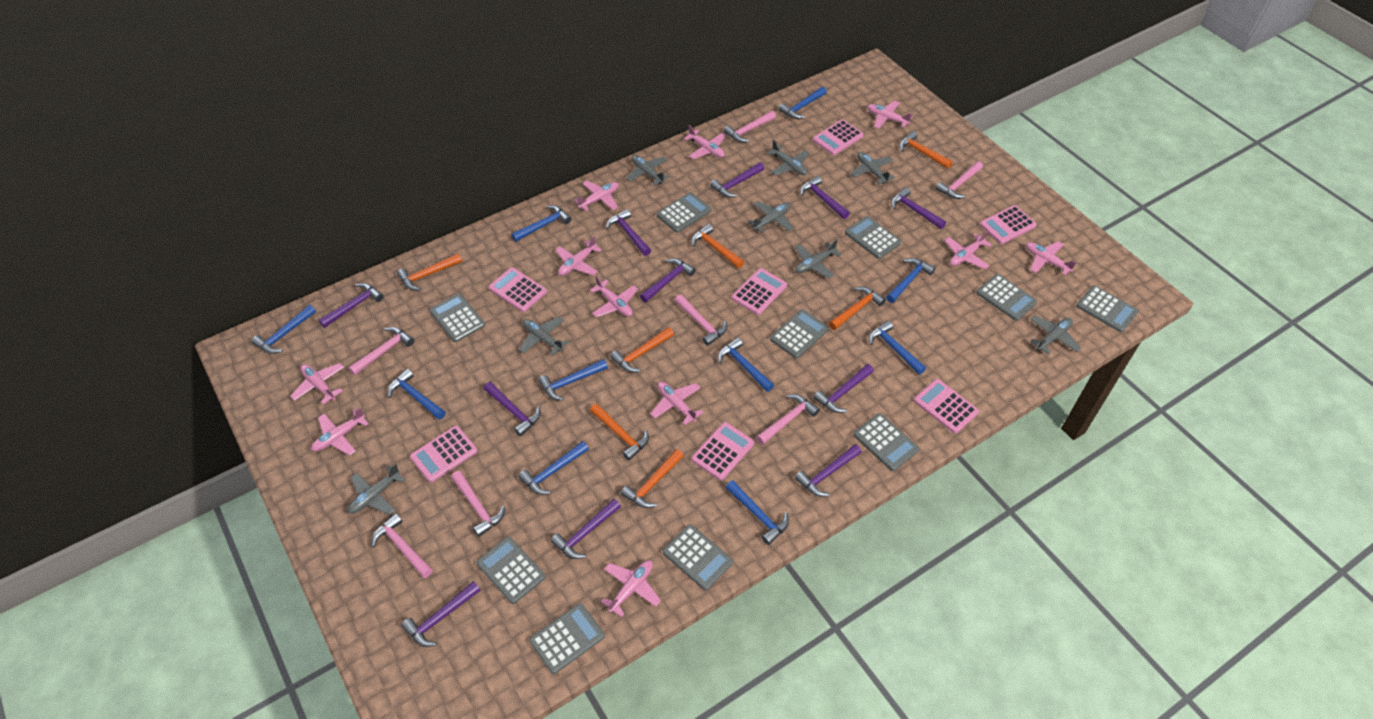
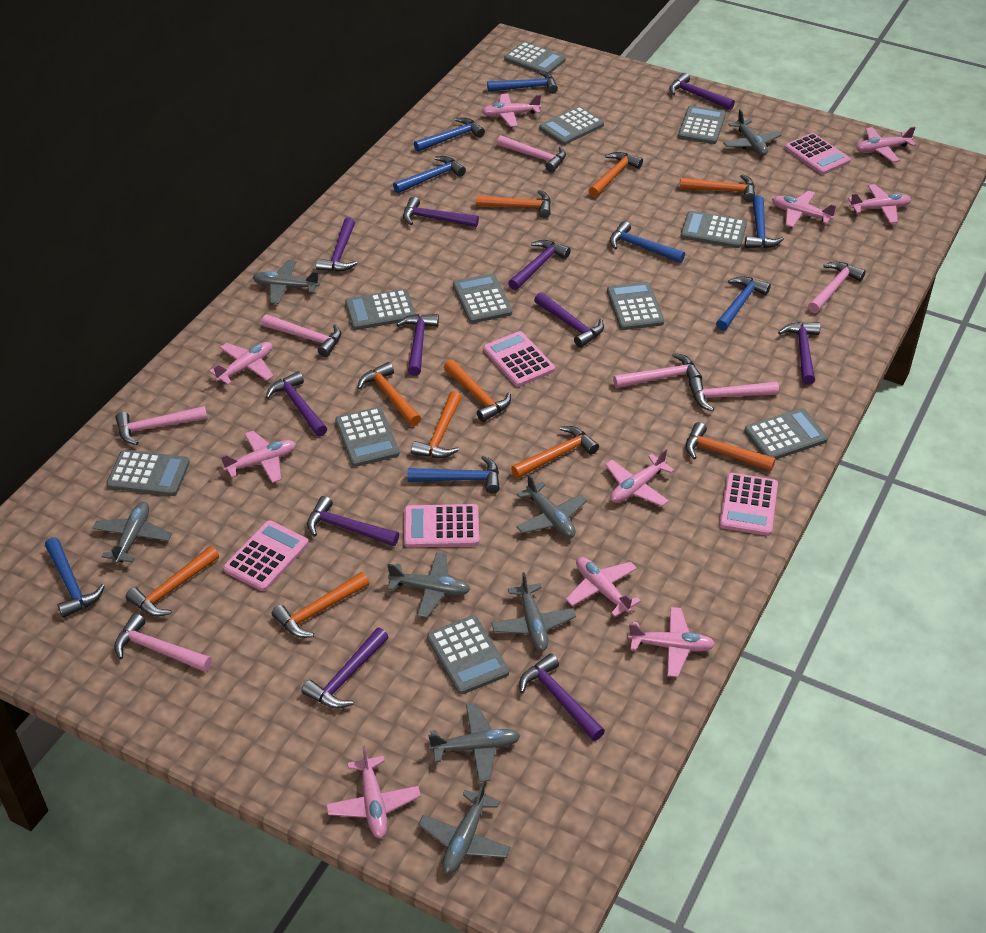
blue hammer: [251,305,316,354] [388,369,446,420] [511,205,572,242] [518,441,589,495] [538,359,608,401] [718,337,774,392] [725,480,789,545] [778,87,827,119] [869,320,926,375] [886,258,935,303] = 10 -> [45,537,105,618] [393,156,466,193] [408,455,500,494] [414,117,485,152] [487,71,558,94] [610,221,685,263] [716,276,771,331] [745,195,784,248] = 8
grey calculator: [430,294,485,342] [476,536,545,604] [529,603,605,674] [657,192,711,233] [663,524,733,590] [770,309,829,359] [845,216,901,259] [854,413,919,471] [977,274,1037,321] [1076,285,1139,332] = 10 -> [106,450,190,496] [335,407,400,467] [345,289,416,330] [427,616,509,694] [453,274,512,323] [504,42,566,73] [539,106,604,145] [607,282,664,330] [678,106,726,144] [680,211,747,248] [744,408,828,459] = 11
orange hammer: [397,253,462,290] [590,404,649,461] [610,327,674,372] [621,449,684,508] [691,224,744,268] [829,286,886,330] [899,131,953,169] = 7 -> [126,546,219,616] [271,572,369,638] [358,362,421,426] [411,391,462,458] [444,359,511,422] [476,190,551,218] [511,426,599,479] [589,152,643,197] [680,174,755,202] [686,422,776,471] = 10
pink calculator: [410,425,478,482] [488,267,547,312] [692,422,754,481] [732,268,787,315] [813,119,864,155] [914,379,979,434] [980,205,1037,244] = 7 -> [223,520,309,591] [404,504,479,548] [483,331,555,387] [719,473,778,536] [784,133,851,175] = 5
pink plane: [290,363,344,404] [311,407,369,456] [555,236,602,276] [574,181,619,211] [590,276,638,317] [601,560,661,617] [650,381,703,425] [684,125,726,159] [867,101,912,129] [944,230,992,269] [1026,241,1077,275] = 11 -> [209,342,273,385] [221,431,296,483] [326,745,421,838] [481,93,541,127] [566,557,641,617] [605,449,674,506] [628,607,715,677] [772,191,836,227] [848,184,912,223] [856,126,916,162] = 10

